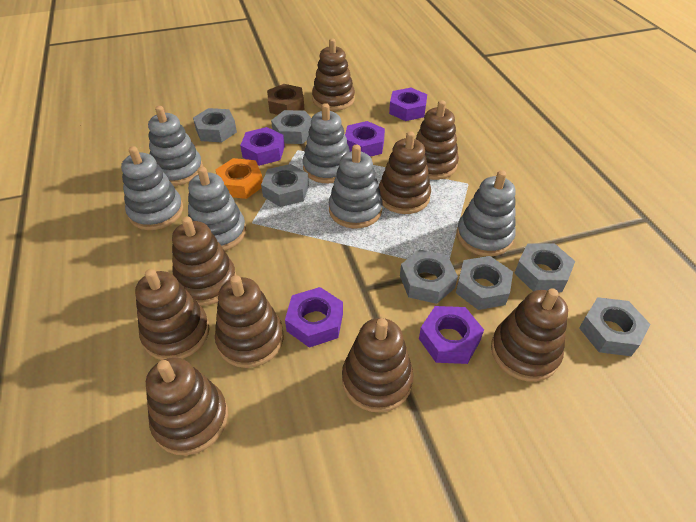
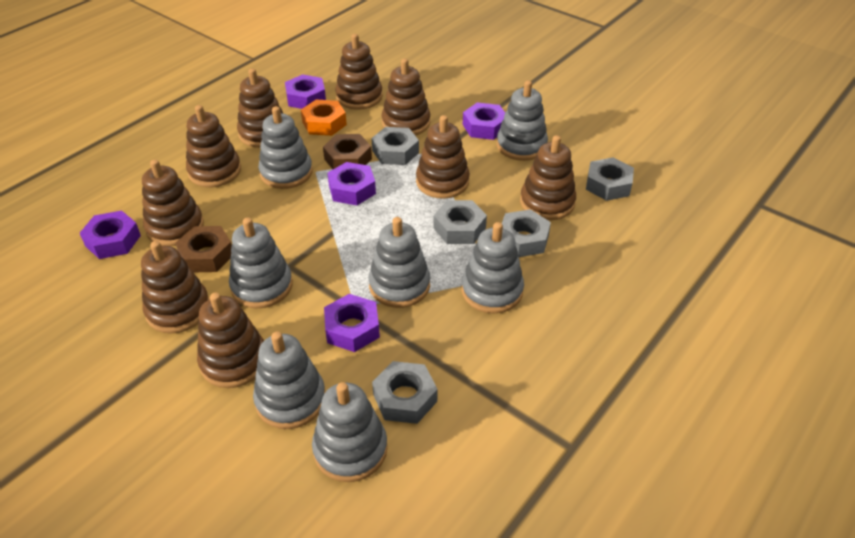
brown nut: [267,84,304,115] = 1 -> [176,226,232,272] [323,134,372,169] = 2
grey nut: [193,108,237,143] [261,164,309,207] [271,110,312,144] [400,250,458,304] [456,256,513,310] [514,243,575,292] [579,297,650,356] = 7 -> [371,127,419,165] [372,361,438,424] [433,200,487,244] [502,209,551,257] [586,157,634,201] = 5
grey stacking toy: [121,146,183,230] [148,106,203,186] [188,167,246,251] [303,103,350,183] [329,145,383,229] [457,170,516,256] = 6 -> [229,217,293,308] [253,332,325,429] [258,106,313,189] [312,382,388,482] [369,217,430,308] [461,222,524,314] [496,80,548,161] = 7

